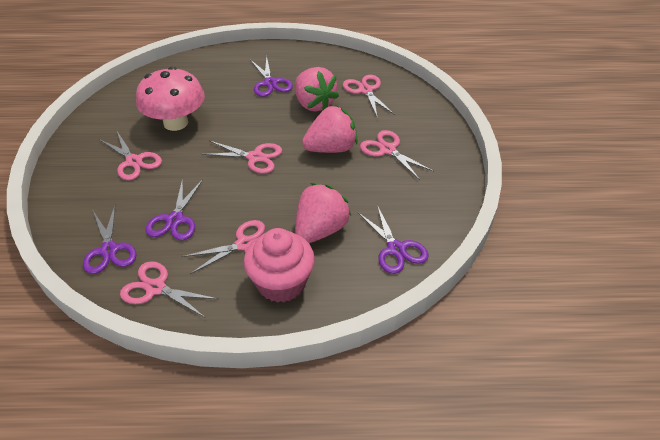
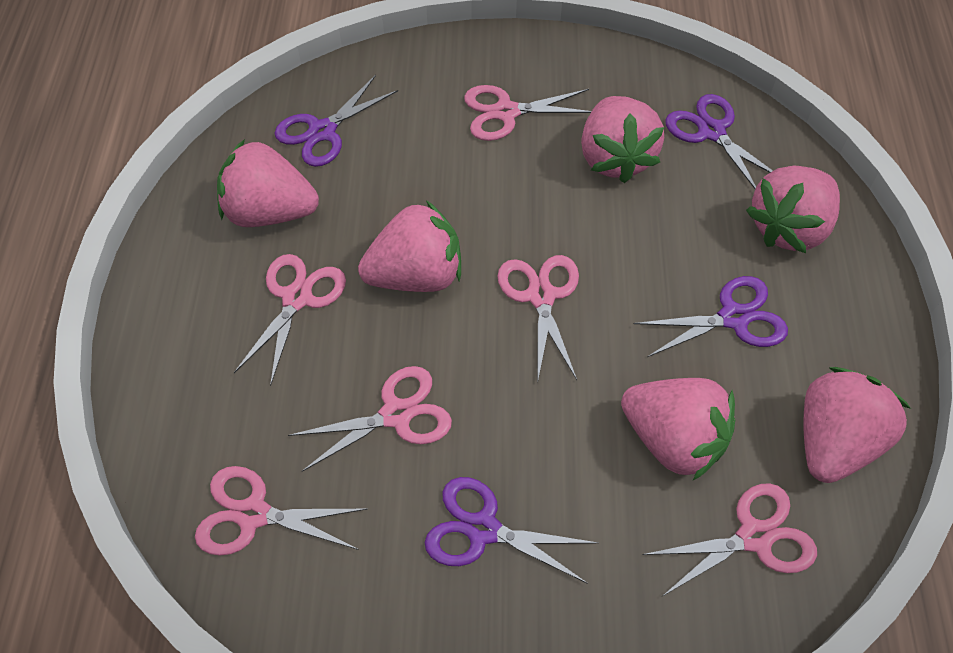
pink cupcake: [244,228,315,303] = 1 -> none = 0
pink mushroom: [136,67,205,131] = 1 -> none = 0
pink strawberry: [295,67,339,111] [295,183,351,243] [302,106,358,153] = 3 -> [217,139,319,227] [358,200,461,292] [581,96,664,183] [621,378,735,480] [746,166,840,253] [803,367,911,483] = 6

